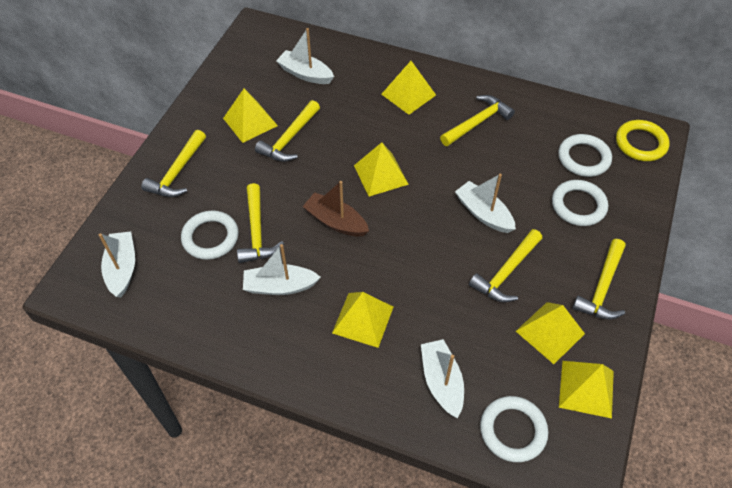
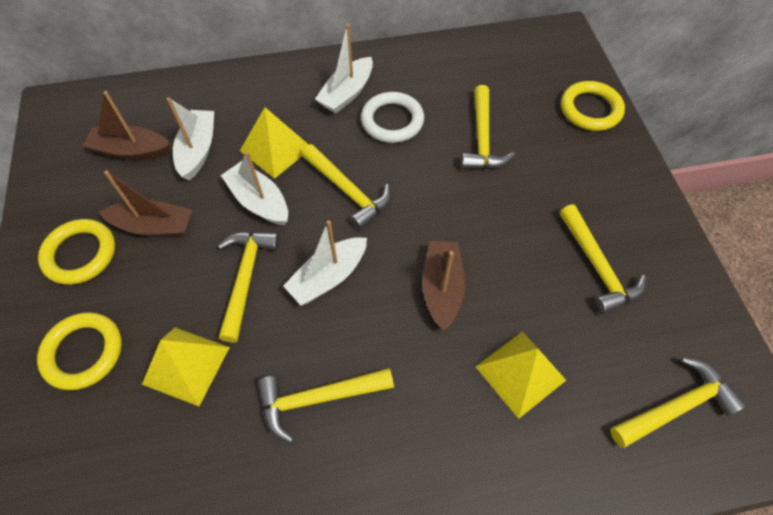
brown boat: [302,181,369,236] = 1 -> [83,91,170,160] [99,171,192,237] [422,241,466,331] = 3
white boat: [99,232,135,298] [243,244,321,295] [276,28,334,84] [421,339,464,418] [455,174,516,233] = 5 -> [167,97,214,180] [221,151,288,226] [283,220,367,305] [315,24,373,113] = 4
white ring: [181,210,239,260] [480,396,548,462] [552,180,608,226] [558,134,612,177] = 4 -> [361,92,424,143] = 1
yellow pyramid: [223,89,278,143] [332,292,393,348] [354,142,409,196] [381,61,436,115] [516,302,585,364] [559,361,614,419] = 6 -> [142,328,230,406] [240,107,309,179] [475,332,566,419] = 3
yellow ring: [616,120,670,161] = 1 -> [37,312,122,390] [38,219,115,285] [561,81,625,131] = 3

